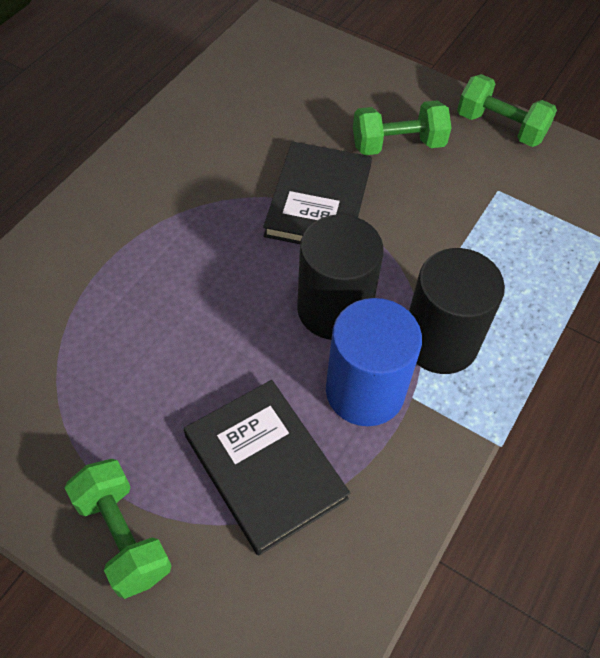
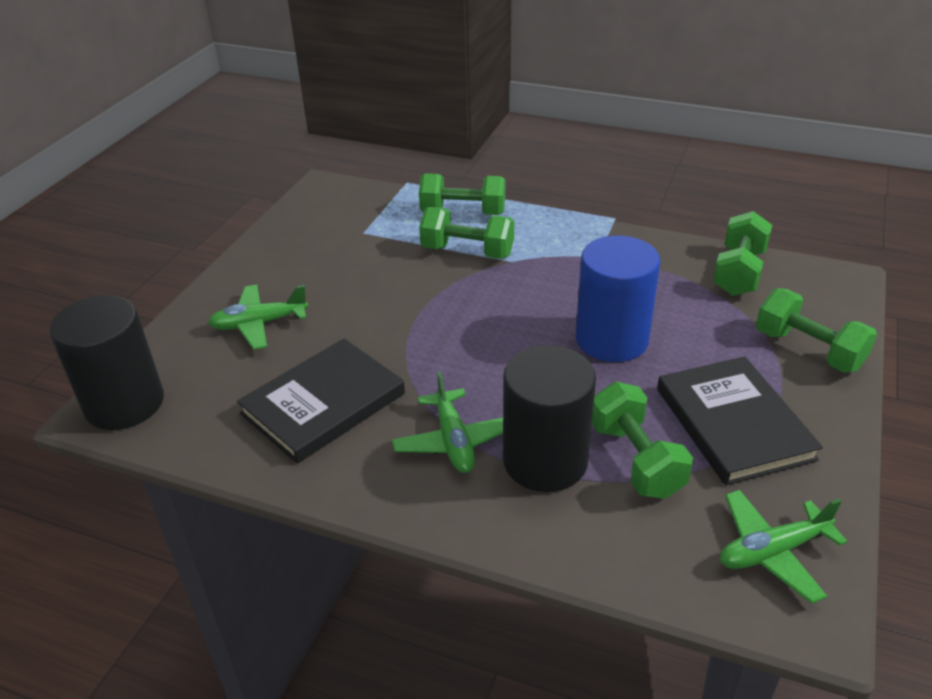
green dumbbell: [65,459,171,599] [353,100,451,155] [457,74,557,147] = 3 -> [419,173,505,215] [419,207,514,259] [592,382,693,499] [713,211,772,296] [756,288,877,373] = 5
green plane: none = 0 -> [208,284,308,350] [392,371,503,473] [720,490,848,604] = 3

